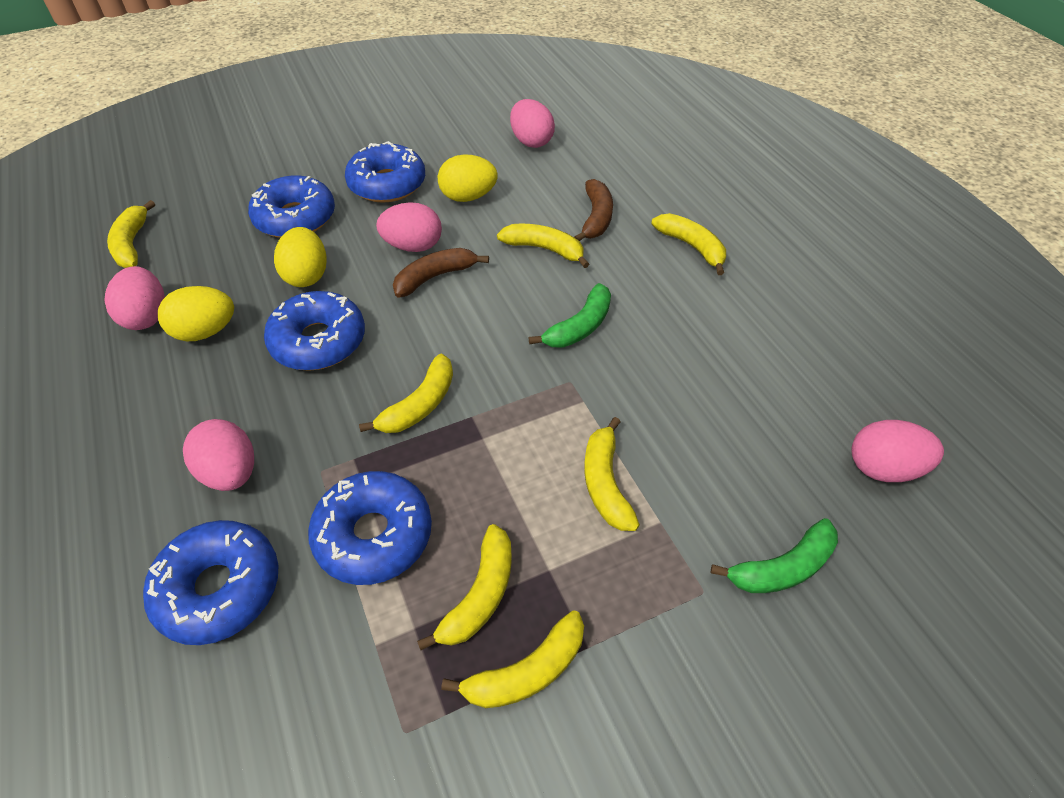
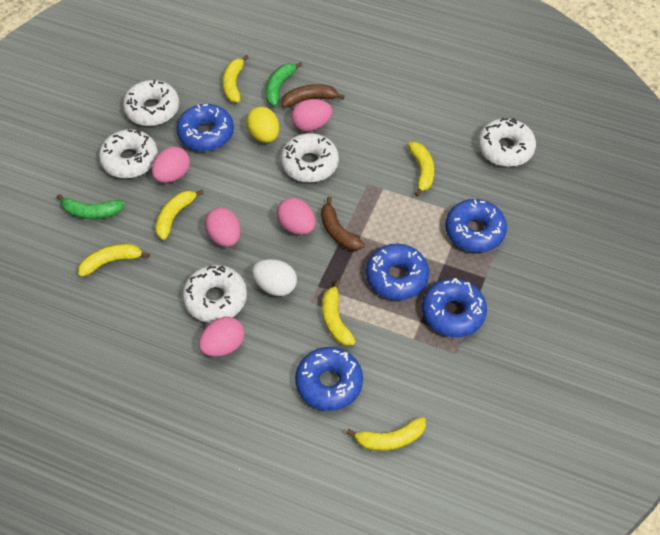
white donut: none = 0 -> [99,129,158,178] [123,80,179,126] [182,265,247,323] [281,133,339,182] [478,118,536,167] = 5
white egg: none = 0 -> [252,259,297,296] = 1
yellow banana: [107,200,155,268] [359,354,453,433] [417,524,512,650] [441,610,584,708] [497,224,589,268] [584,417,640,531] [651,213,726,275] = 7 -> [78,244,150,277] [155,190,204,240] [223,55,249,103] [322,280,356,346] [346,417,426,451] [408,142,434,197] = 6
yellow egg: [158,286,234,342] [274,227,327,287] [438,154,498,202] = 3 -> [246,107,279,143] = 1

